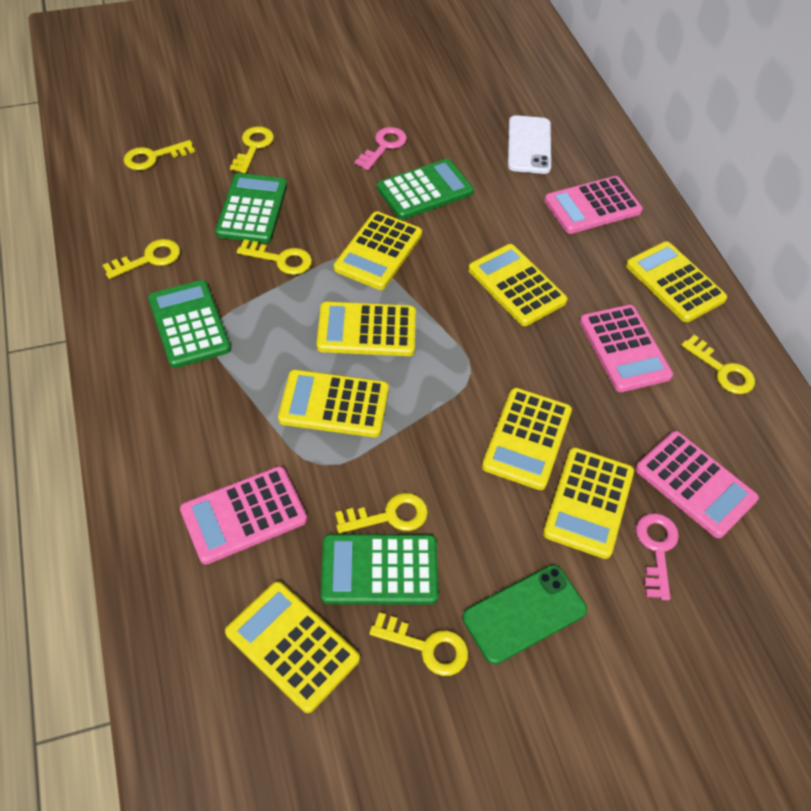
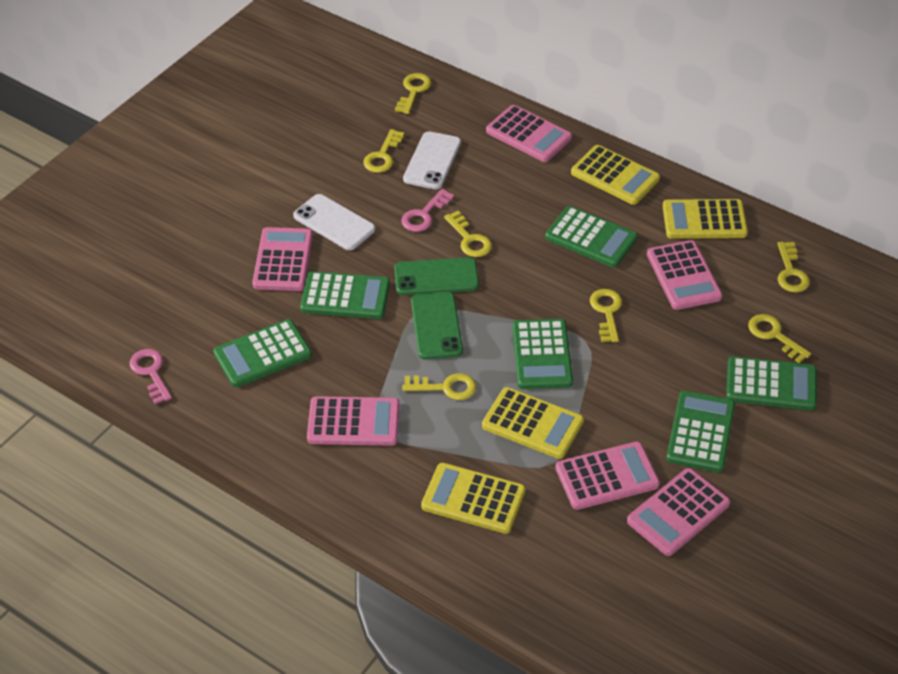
green calculator: [148,280,231,368] [215,173,287,243] [321,534,439,604] [377,159,474,219] = 4 -> [213,319,312,387] [300,271,390,319] [512,319,573,389] [545,206,638,267] [666,391,735,472] [726,356,817,410] = 6
green phone: [463,565,587,664] = 1 -> [394,257,479,295] [411,292,463,360] = 2
pink calculator: [180,466,307,565] [544,176,643,234] [580,305,673,392] [635,431,759,538] = 4 -> [252,227,313,291] [307,396,400,446] [486,105,572,162] [555,442,660,510] [627,468,730,556] [647,240,722,310] = 6
white phone: [508,115,551,174] = 1 -> [293,194,375,250] [403,131,461,189] = 2
yellow calculator: [225,581,360,713] [278,369,389,437] [317,301,416,356] [334,211,422,290] [468,244,568,326] [482,388,572,490] [543,447,634,559] [626,241,727,323] = 8 -> [421,463,526,534] [482,387,584,459] [571,145,660,205] [663,199,748,239] = 4

